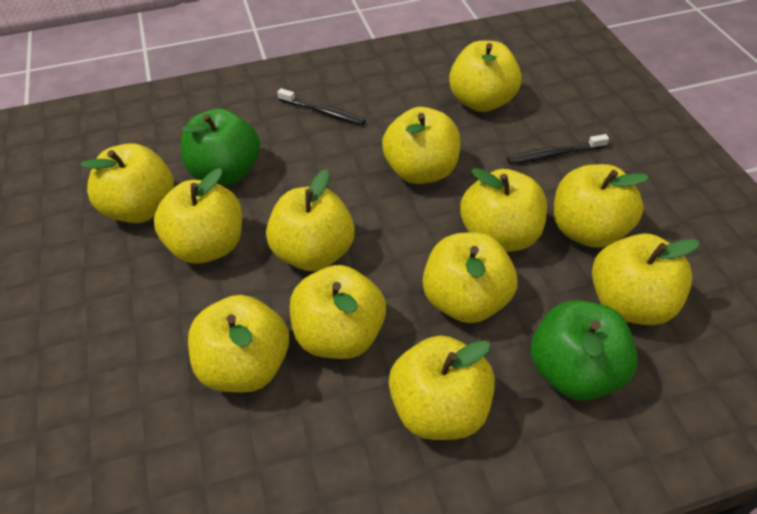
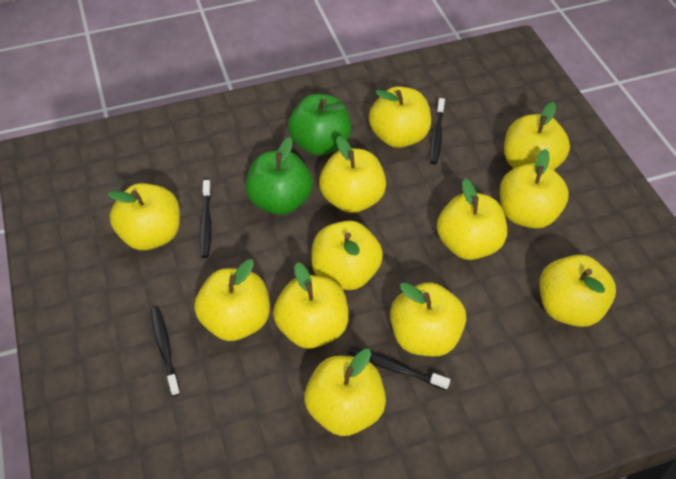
black toothbrush: [277,88,366,125] [507,134,609,164] = 2 -> [151,307,180,396] [200,180,212,258] [348,347,450,390] [430,98,445,164] = 4

